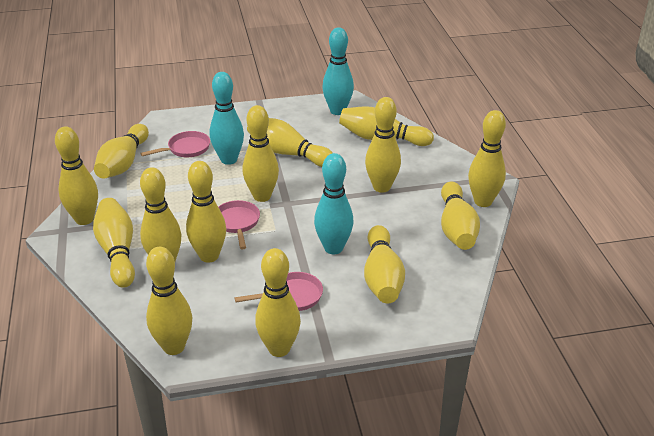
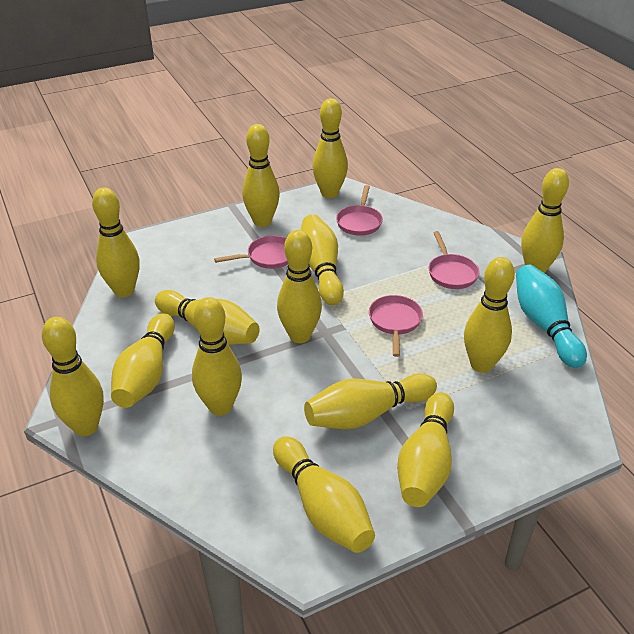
pink pan: [140,131,210,157] [218,200,260,249] [235,272,323,311] = 3 -> [214,235,288,269] [336,185,383,236] [369,295,423,357] [429,231,480,289] = 4
turquoise bowling pin: [210,72,244,165] [314,153,354,254] [322,27,354,115] = 3 -> [516,265,587,368] = 1

